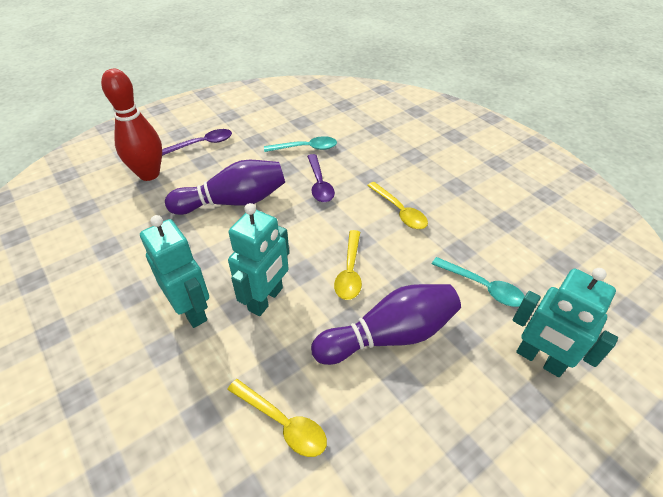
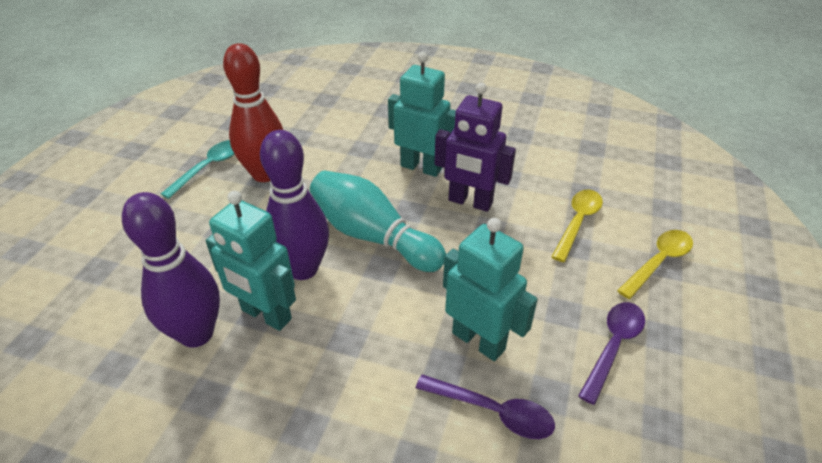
purple robot: none = 0 -> [434,83,516,212] = 1
turquoise bowling pin: none = 0 -> [310,170,446,272] = 1
turquoise spoon: [264,136,337,152] [432,257,525,307] = 2 -> [161,140,234,199] = 1
yellow spoon: [227,379,327,457] [334,230,362,300] [367,182,428,229] = 3 -> [551,190,603,262] [617,230,693,299] = 2

